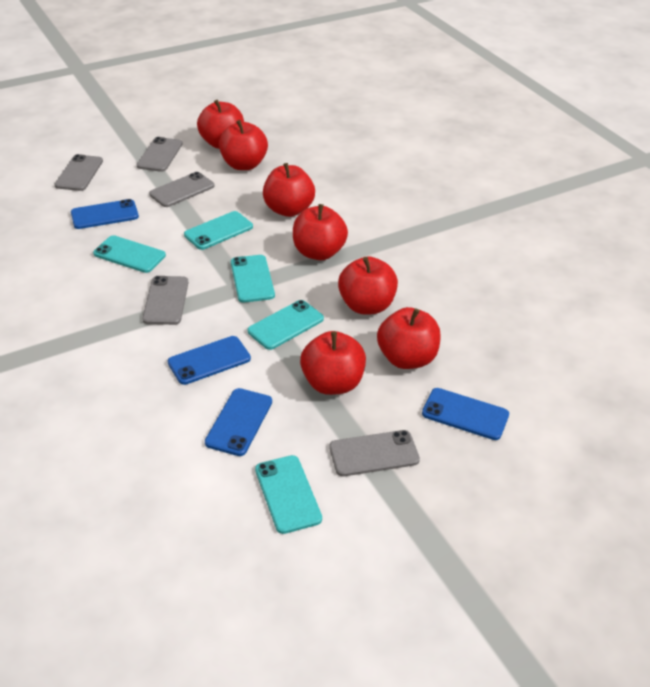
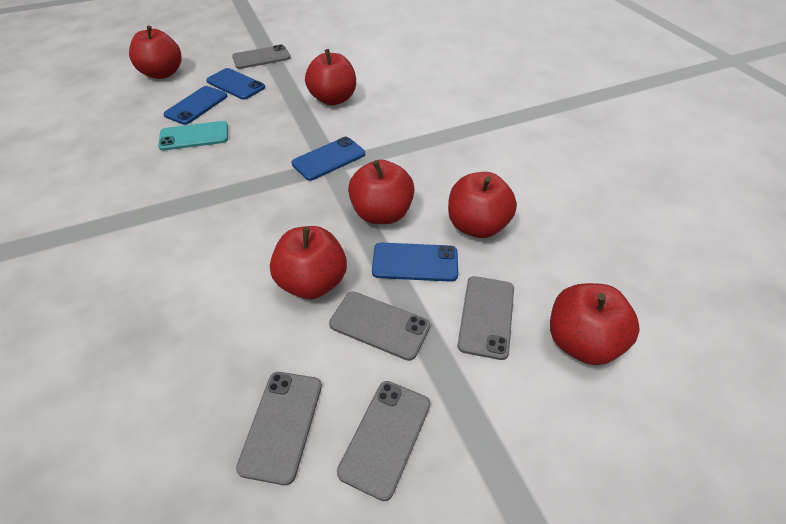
red apple: [197,100,244,149] [219,120,268,170] [263,163,315,217] [293,204,348,260] [300,331,366,395] [338,256,398,314] [377,307,441,369] = 7 -> [129,26,182,79] [270,226,347,299] [305,49,356,105] [348,160,415,224] [448,172,517,238] [550,283,640,365] = 6
turquoise phone: [93,235,166,273] [184,211,253,250] [231,255,275,303] [247,300,324,350] [255,455,322,534] = 5 -> [158,121,228,151] = 1

